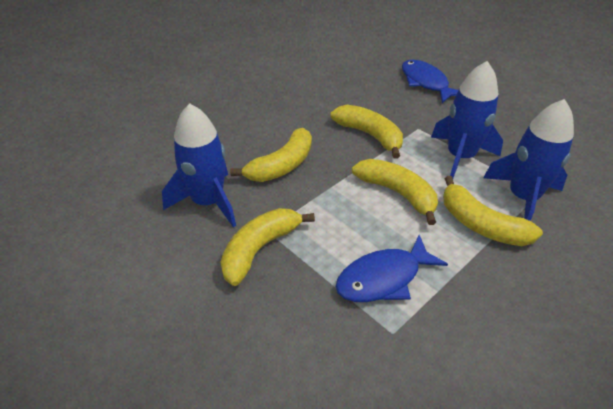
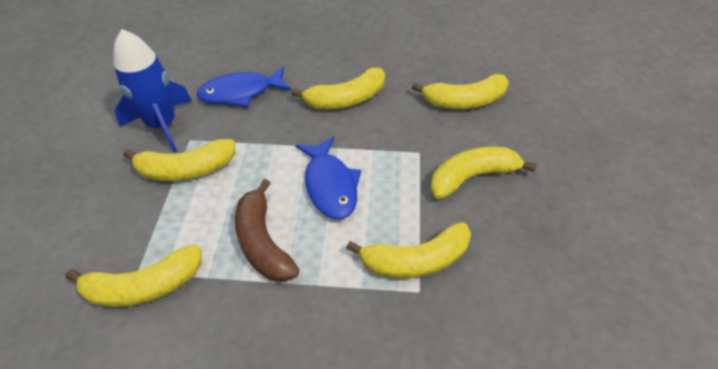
blue rocket: [162,103,236,227] [431,61,503,178] [484,99,574,221] = 3 -> [113,29,192,153] = 1
brown banana: none = 0 -> [235,179,299,282] = 1
yellow banana: [220,208,315,286] [230,128,312,182] [330,105,403,159] [352,159,438,225] [443,176,543,246] = 5 -> [66,245,202,307] [124,139,235,181] [291,68,385,109] [346,222,471,279] [412,74,509,109] [430,146,537,199] = 6

